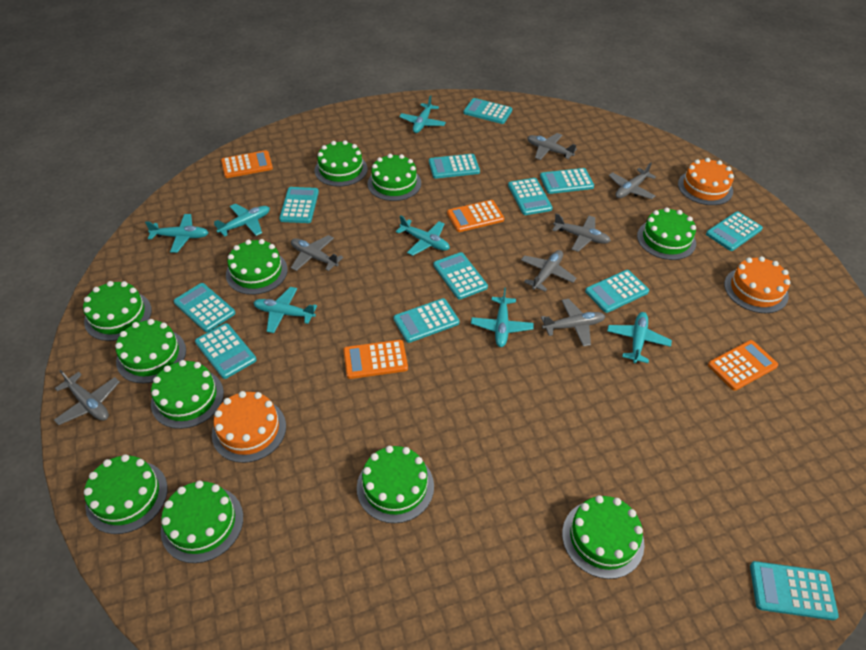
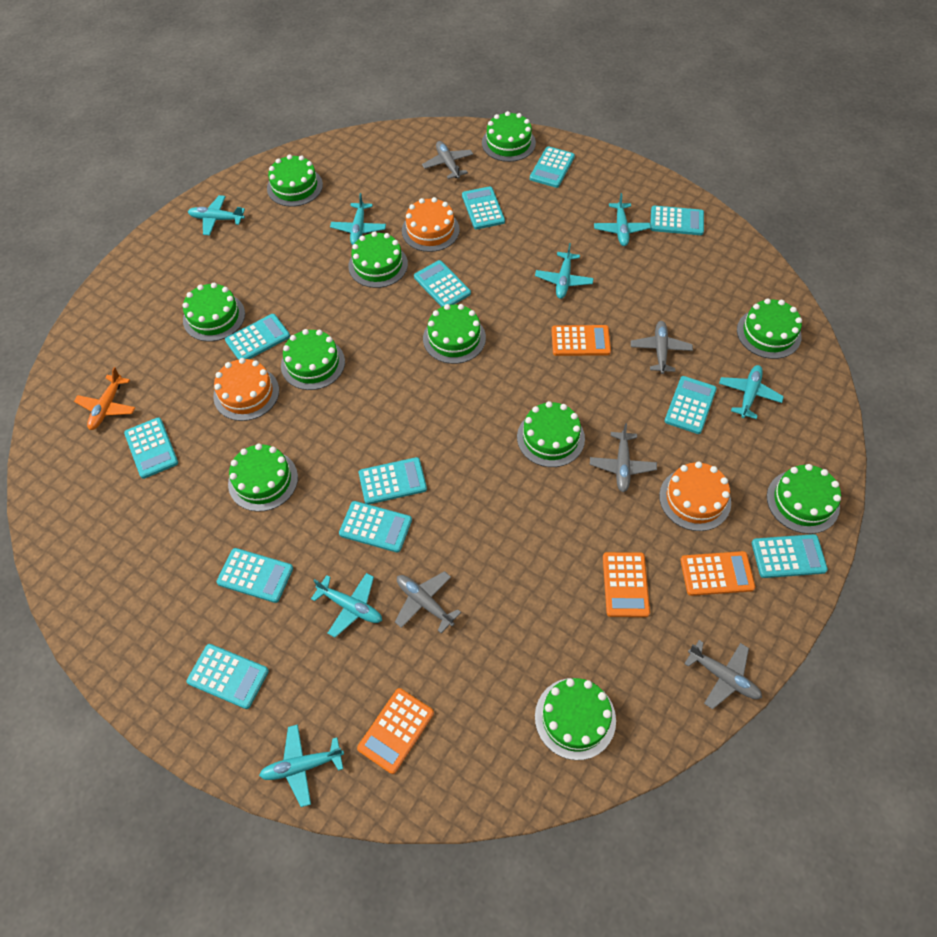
grey plane: [54,370,120,425] [291,235,343,271] [521,250,576,292] [527,133,577,160] [541,299,605,347] [552,214,611,252] [609,163,656,199] = 7 -> [395,571,461,633] [422,141,473,179] [590,423,657,492] [631,321,693,374] [684,640,762,709] = 5
orange plane: none = 0 -> [74,367,135,430] = 1

